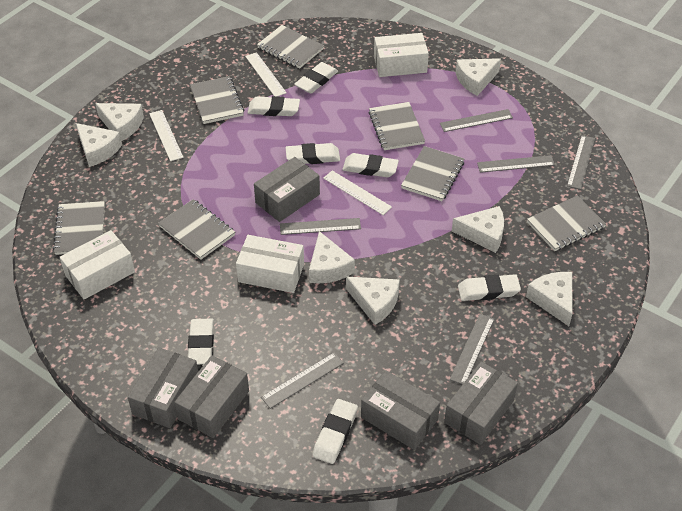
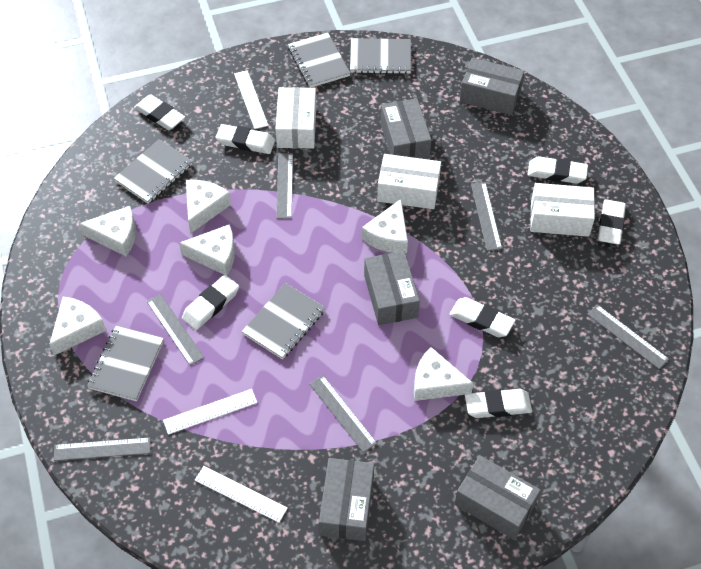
grey notebook: [53,201,105,255] [158,199,235,260] [190,76,244,124] [257,25,324,68] [369,102,425,150] [401,146,464,201] [527,195,606,251] = 7 -> [87,326,164,401] [114,139,193,204] [242,283,325,359] [288,33,350,88] [350,38,411,74] = 5
white cheese: [76,123,122,167] [95,103,144,141] [309,231,355,283] [346,276,400,325] [452,206,504,253] [456,58,501,96] [526,272,573,326] = 7 -> [49,297,106,355] [79,206,136,256] [179,225,235,275] [186,180,231,233] [362,199,408,253] [414,347,473,401] = 6

